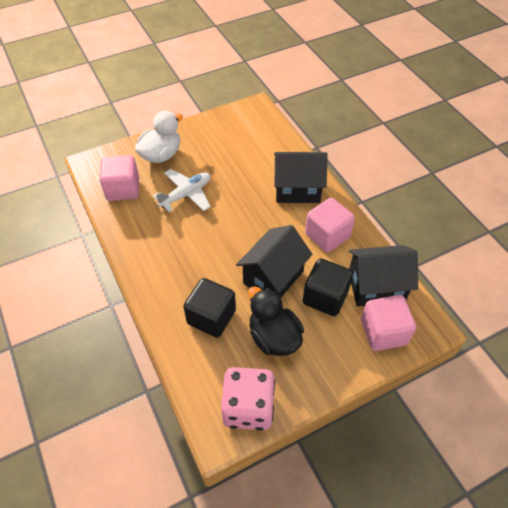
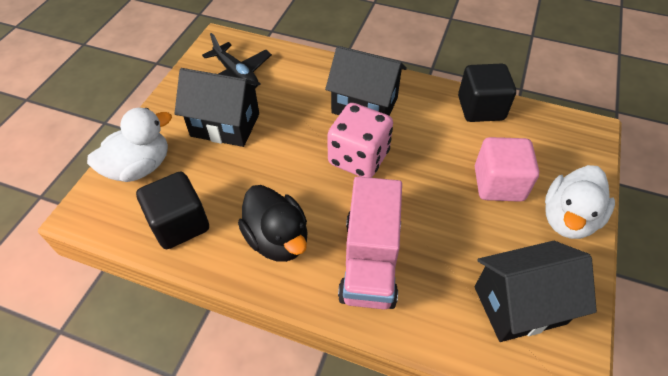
black plane: none = 0 -> [202,33,272,88] = 1
pink cube: [99,155,139,201] [305,198,355,252] [361,295,416,351] = 3 -> [475,137,539,202] = 1
pink truck: none = 0 -> [338,176,402,310] = 1
white duck: [135,111,183,163] = 1 -> [87,108,172,182] [545,165,615,239] = 2
white plane: [153,169,210,212] = 1 -> none = 0

